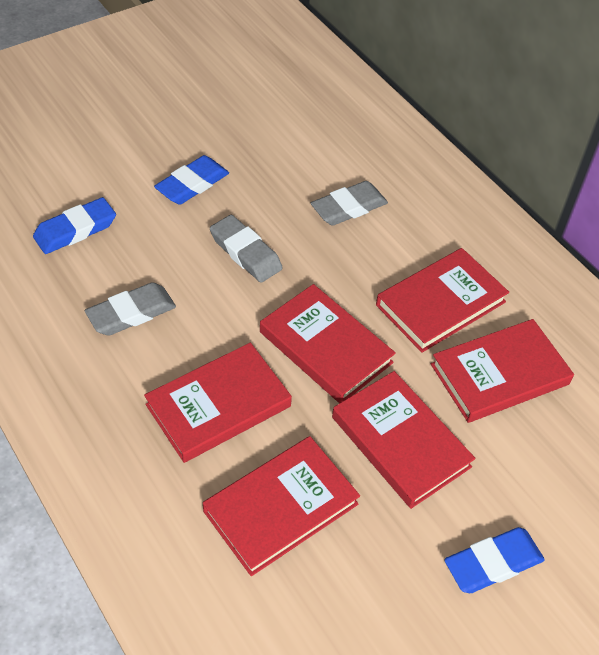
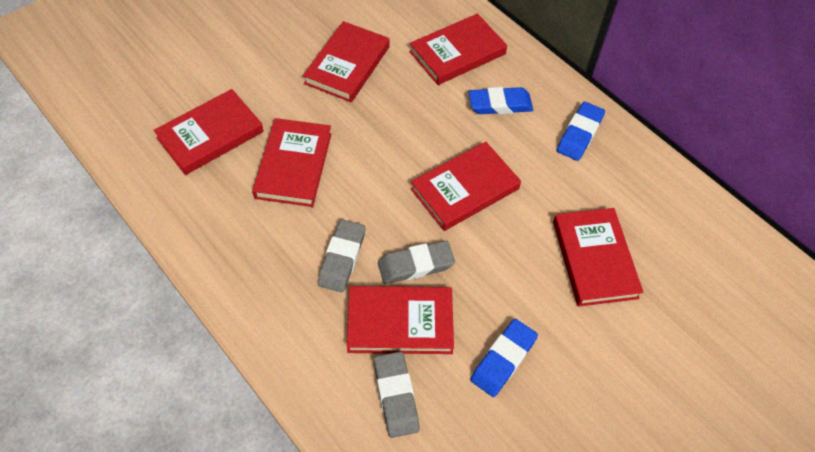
red book: [144,343,292,463] [203,436,360,576] [260,284,396,403] [332,371,475,509] [376,248,509,353] [431,319,574,423] = 6 -> [153,89,264,175] [252,118,332,207] [303,21,390,102] [347,286,454,354] [409,14,507,85] [410,142,521,231] [553,208,643,307] = 7

